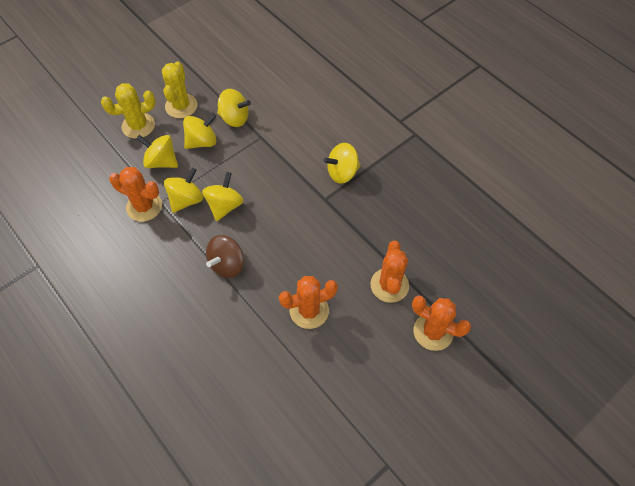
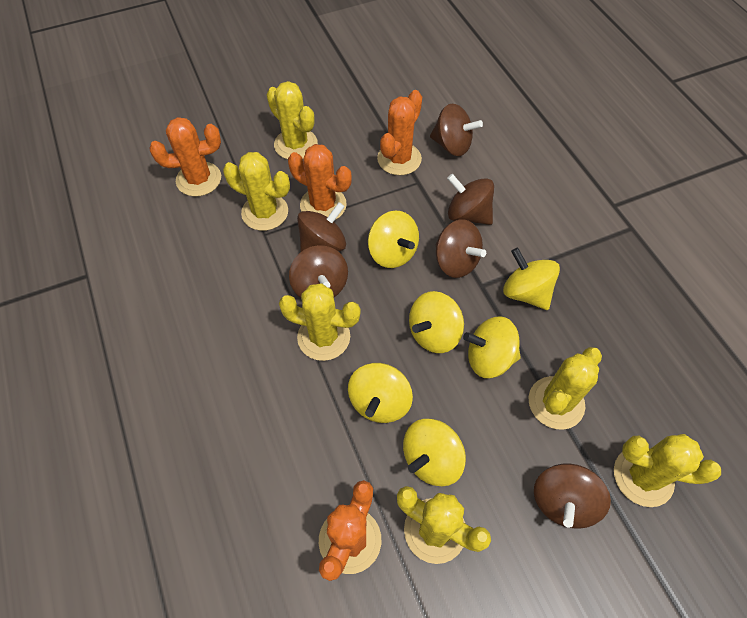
brown spinning top: [206,235,244,278] = 1 -> [289,245,348,298] [297,202,346,252] [430,104,483,156] [436,219,486,278] [447,174,494,225] [534,464,611,529] = 6
yellow cactus: [101,83,156,139] [162,62,198,118] = 2 -> [223,152,290,231] [266,81,318,159] [279,283,361,361] [397,486,491,564] [529,347,602,430] [614,434,721,507] = 6

